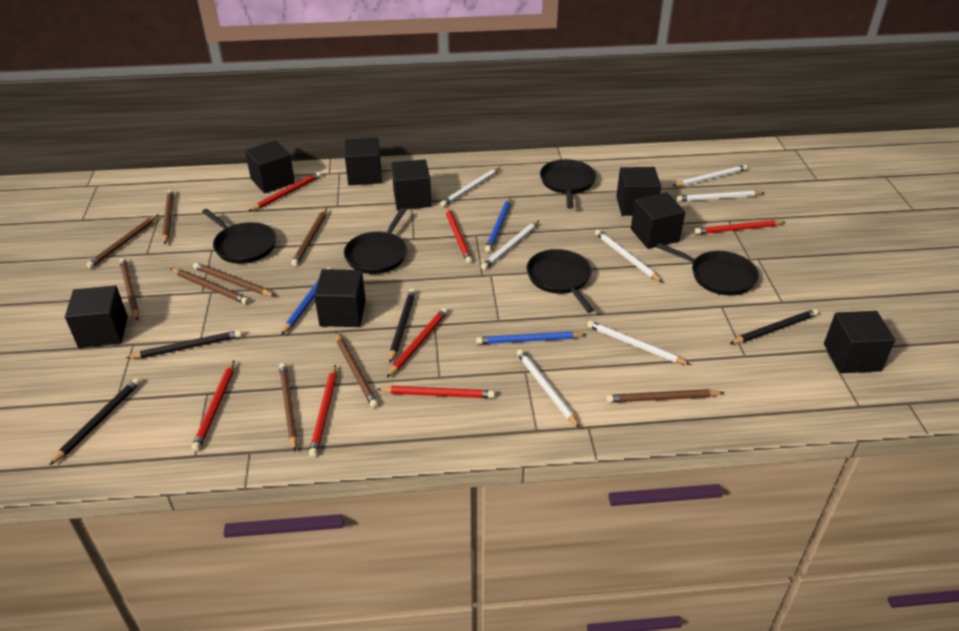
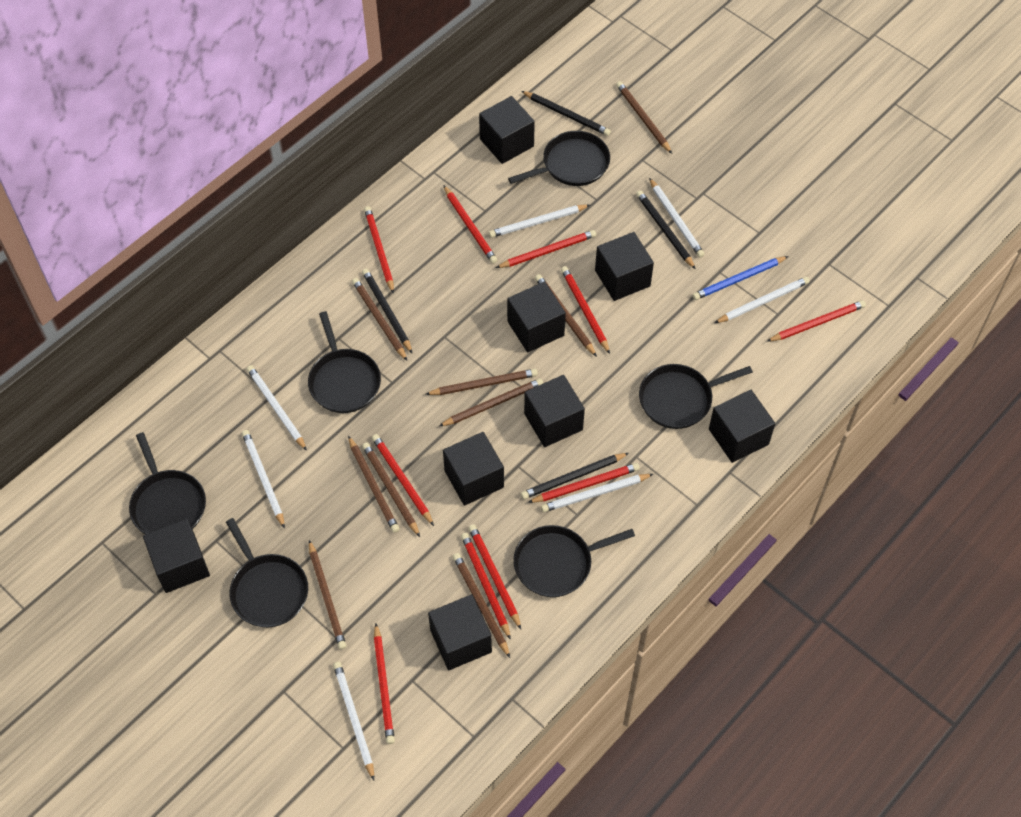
black pan: [202,209,276,264] [344,208,407,274] [527,249,594,313] [540,159,596,209] [656,243,759,296] = 5 -> [129,432,206,534] [226,518,308,627] [308,311,381,413] [508,131,610,186] [513,525,635,597] [639,364,753,429] = 6
blue pencil: [281,268,331,335] [476,332,587,344] [485,197,511,252] = 3 -> [692,256,788,300] = 1
red pencil: [192,361,235,451] [249,172,321,211] [309,365,337,457] [377,386,495,398] [387,308,448,377] [446,207,472,264] [695,220,785,234] = 7 -> [364,206,394,294] [372,434,434,526] [374,623,395,744] [443,185,497,264] [461,533,511,640] [468,524,521,629] [496,230,596,268] [528,463,640,503] [561,266,610,354] [766,300,866,342] = 10

